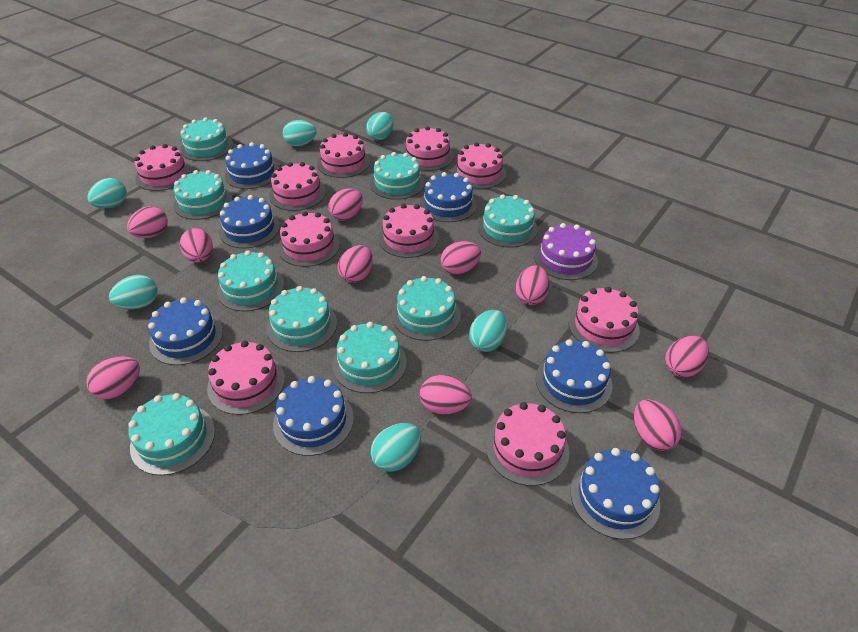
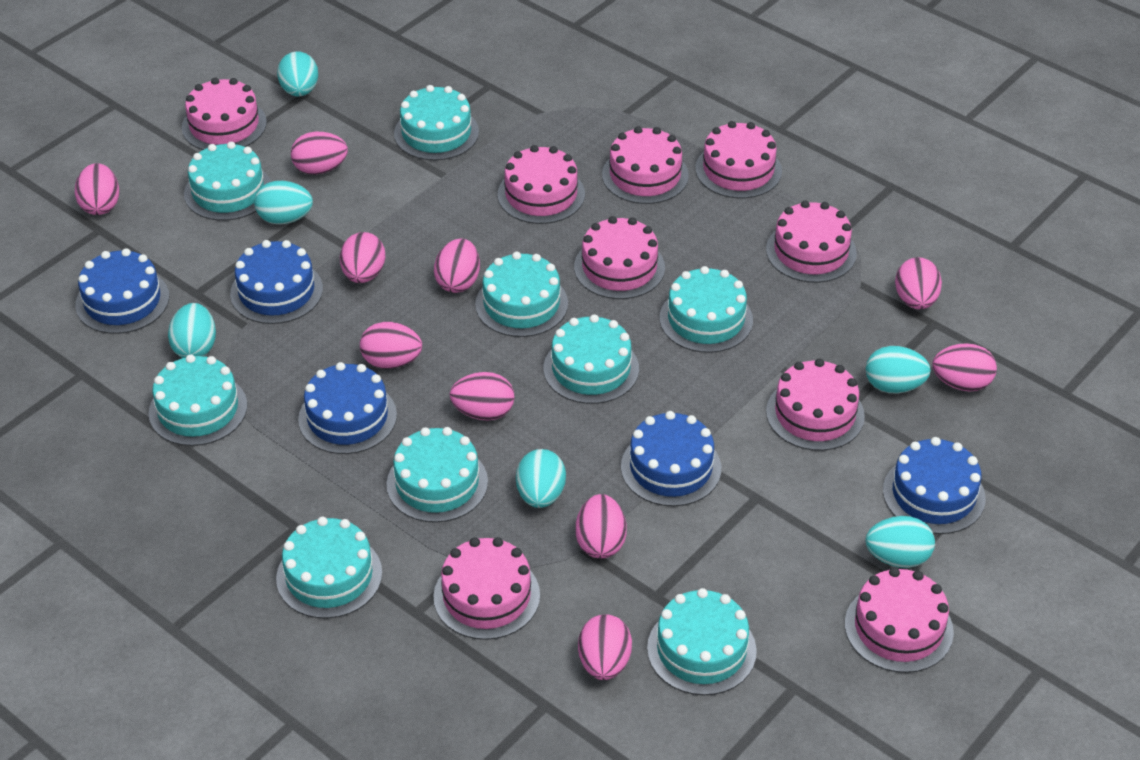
blue cake: [148,297,223,365] [219,195,280,248] [225,142,278,189] [273,376,354,456] [420,172,477,222] [536,339,613,413] [570,448,660,539] = 7 -> [75,248,169,334] [230,240,323,324] [298,362,397,454] [621,411,721,507] [883,437,986,534] = 5
pink cake: [134,144,192,191] [207,341,285,415] [269,162,326,211] [278,211,340,267] [317,133,370,178] [378,204,439,258] [402,126,454,171] [452,142,506,189] [486,402,569,486] [568,287,640,353] = 10 -> [182,78,267,150] [433,537,540,640] [498,145,585,224] [574,216,665,299] [602,126,689,204] [695,121,782,198] [766,200,857,283] [766,359,865,451] [845,567,954,673] = 9
purple cake: [534,223,598,280] = 1 -> none = 0

